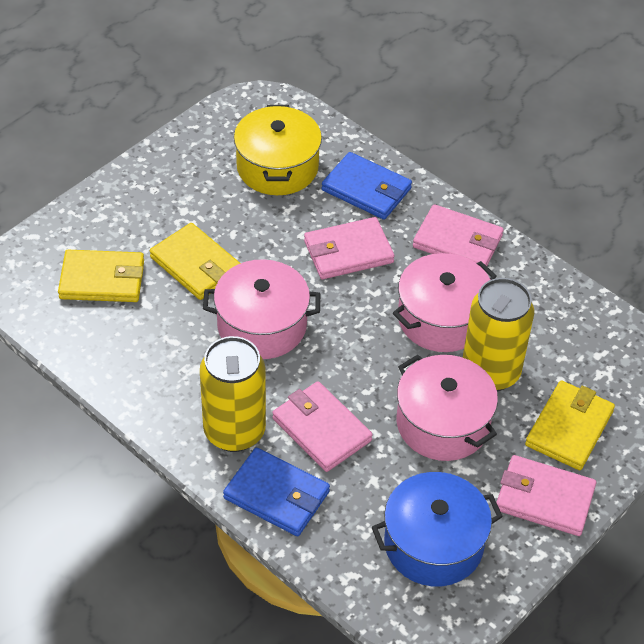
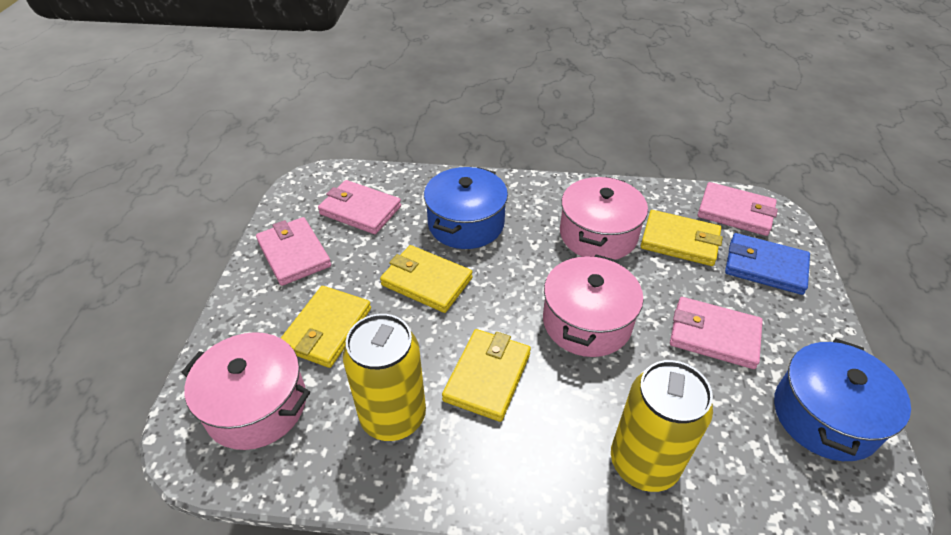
blue pot: [372,472,503,586] = 1 -> [424,167,508,249] [774,338,911,461] = 2
blue wallet: [223,448,330,536] [322,152,412,220] = 2 -> [725,233,810,295] = 1
yellow pot: [234,105,322,195] = 1 -> none = 0
yellow wallet: [58,250,144,302] [150,223,240,300] [525,380,615,470] = 3 -> [281,286,371,368] [380,245,473,313] [442,329,531,422] [641,210,723,266] = 4

